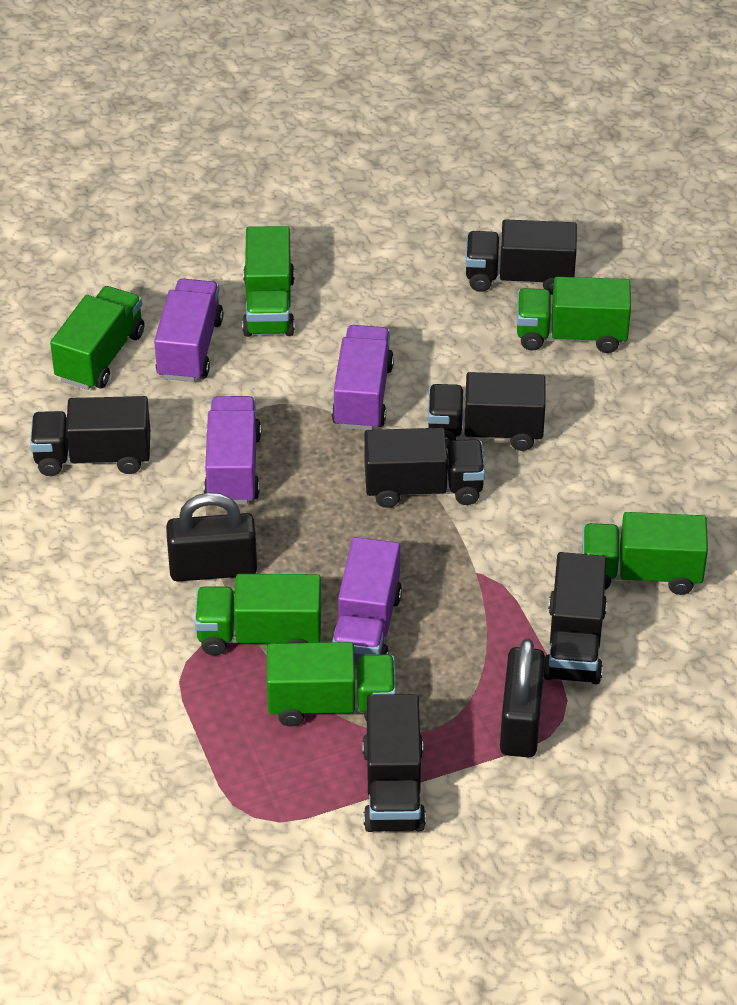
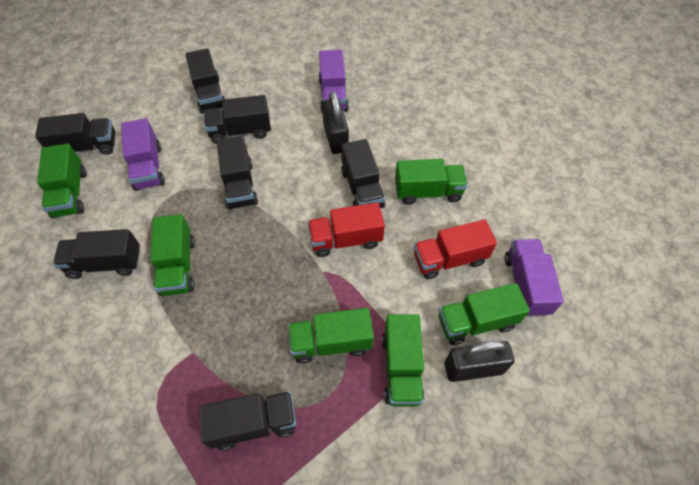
black truck: [30,396,150,476] [362,694,426,832] [365,428,485,508] [428,372,545,451] [465,219,577,295] [544,552,607,684] = 6 -> [35,113,115,155] [53,229,140,279] [185,48,225,114] [199,391,296,451] [204,95,271,144] [217,136,258,210] [341,139,385,208] = 7
purple truck: [154,279,223,382] [204,396,261,504] [332,325,394,430] [332,537,402,666] = 4 -> [121,118,165,191] [318,50,349,113] [505,239,564,317] = 3
red truck: none = 0 -> [308,202,385,257] [414,219,497,279] = 2

